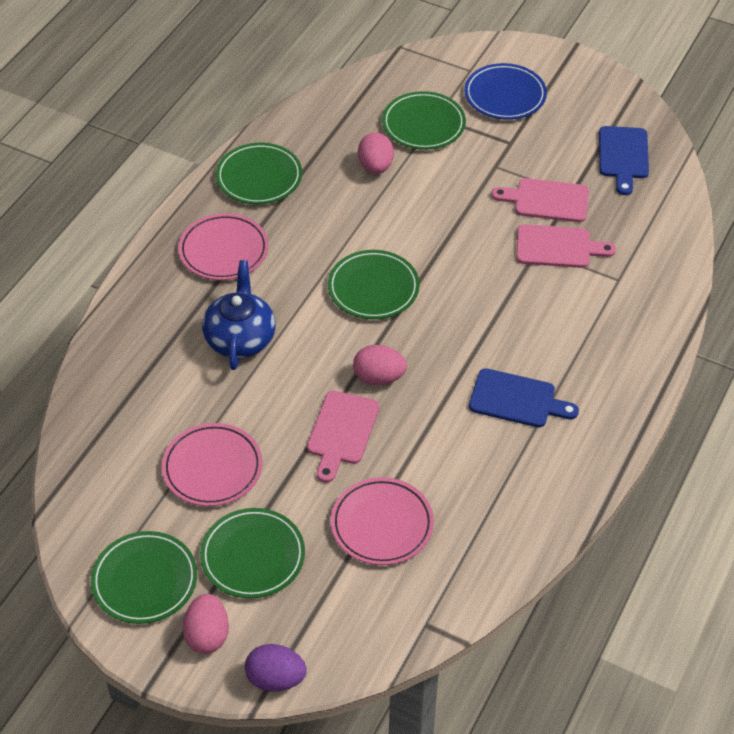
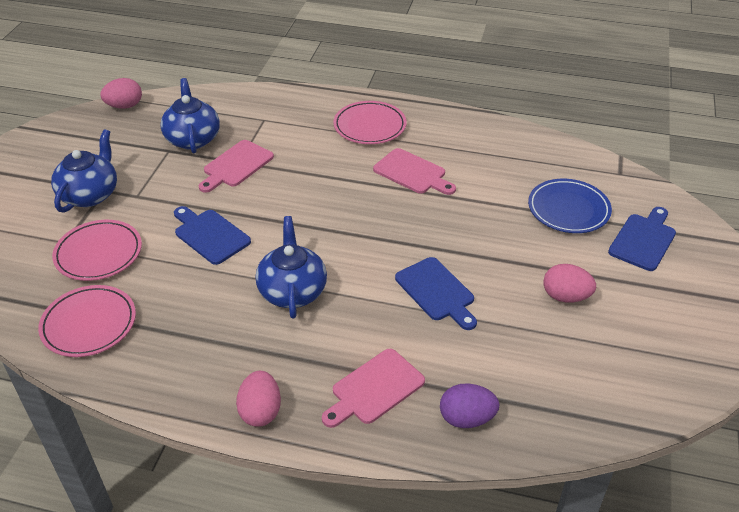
blue cutting board: [469,368,579,427] [599,126,649,195] = 2 -> [174,206,251,265] [395,257,477,330] [608,207,676,271] = 3
blue teapot: [202,260,276,370] = 1 -> [51,129,117,213] [161,78,220,153] [256,216,327,319] = 3
green plate: [91,531,197,624] [200,508,305,598] [216,143,302,204] [328,250,420,319] [382,91,466,150] = 5 -> none = 0

